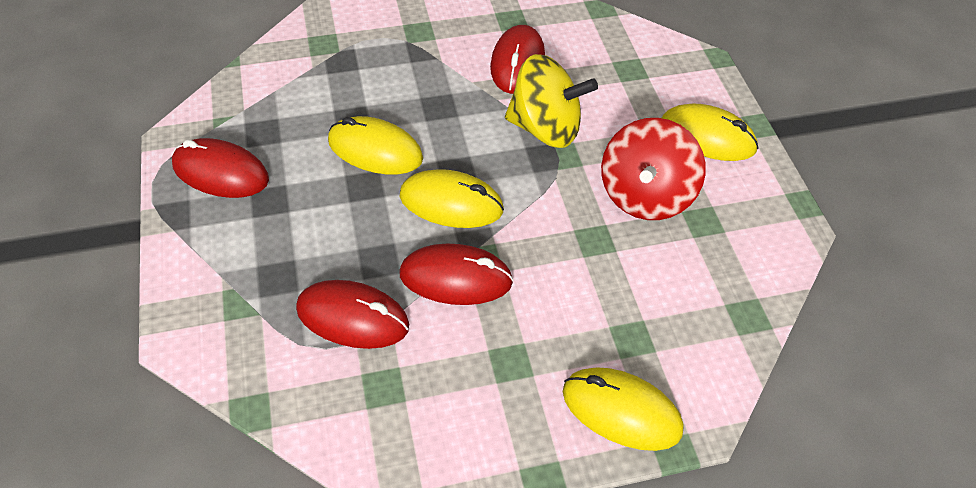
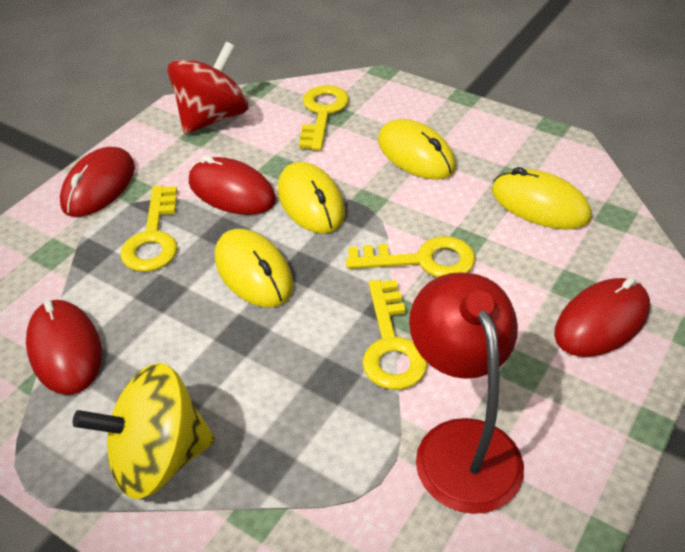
red lamp: none = 0 -> [409,272,524,514] = 1
yellow key: none = 0 -> [120,186,178,272] [299,85,349,151] [346,236,475,277] [362,280,428,390] = 4

